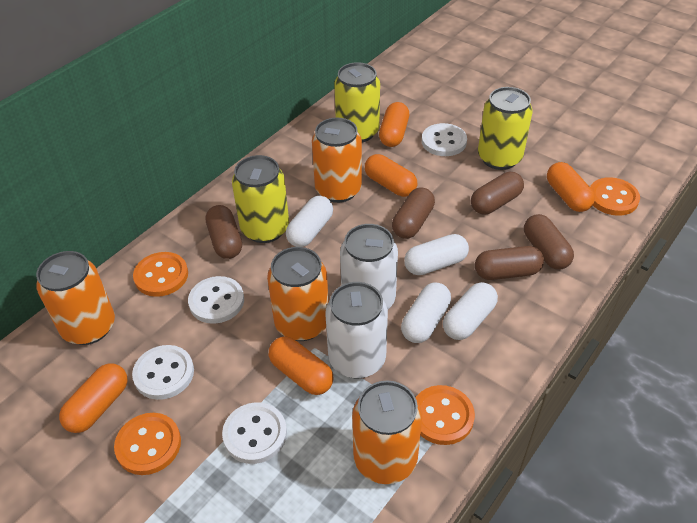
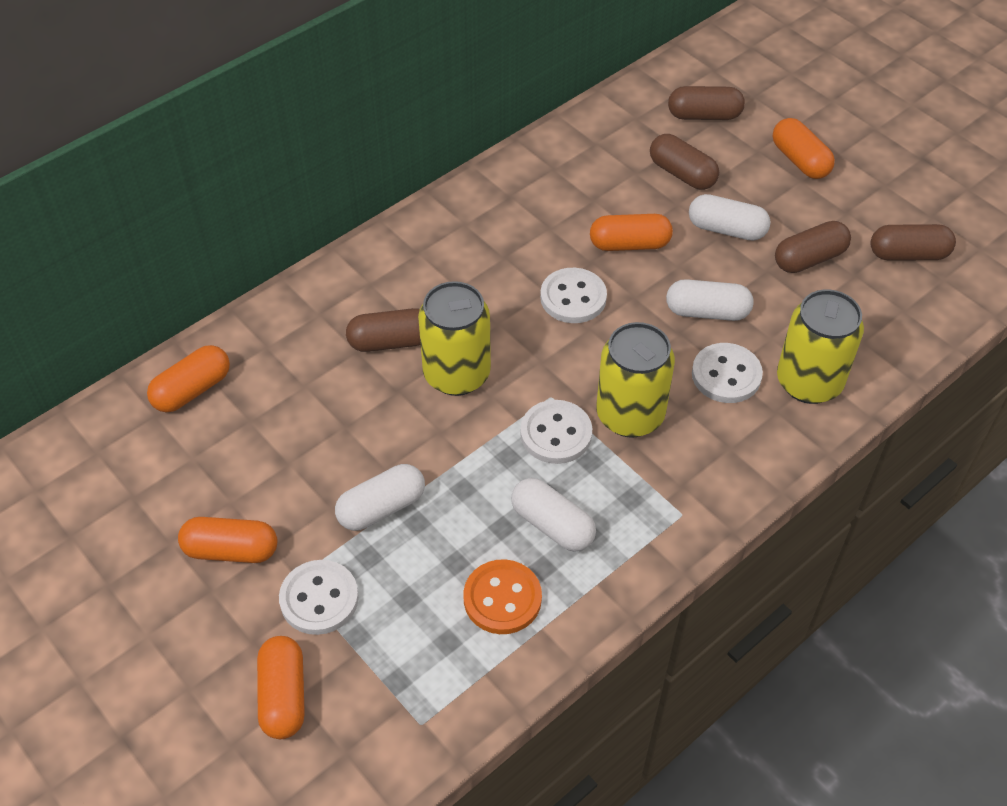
orange button: [114,413,181,475] [133,252,188,297] [416,385,475,445] [590,177,640,216] = 4 -> [463,559,542,634] = 1
orange can: [36,251,115,345] [267,247,329,341] [312,118,362,203] [352,381,422,484] = 4 -> none = 0
white can: [325,282,388,378] [340,224,398,309] = 2 -> none = 0

